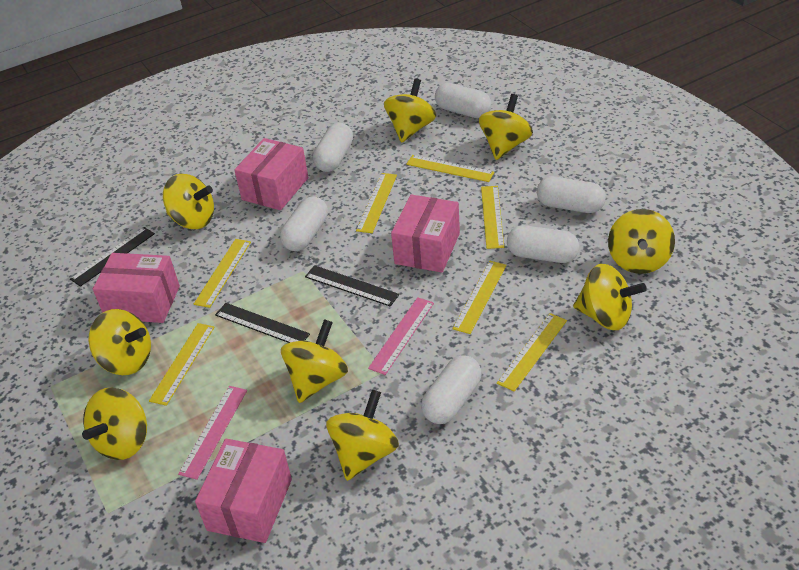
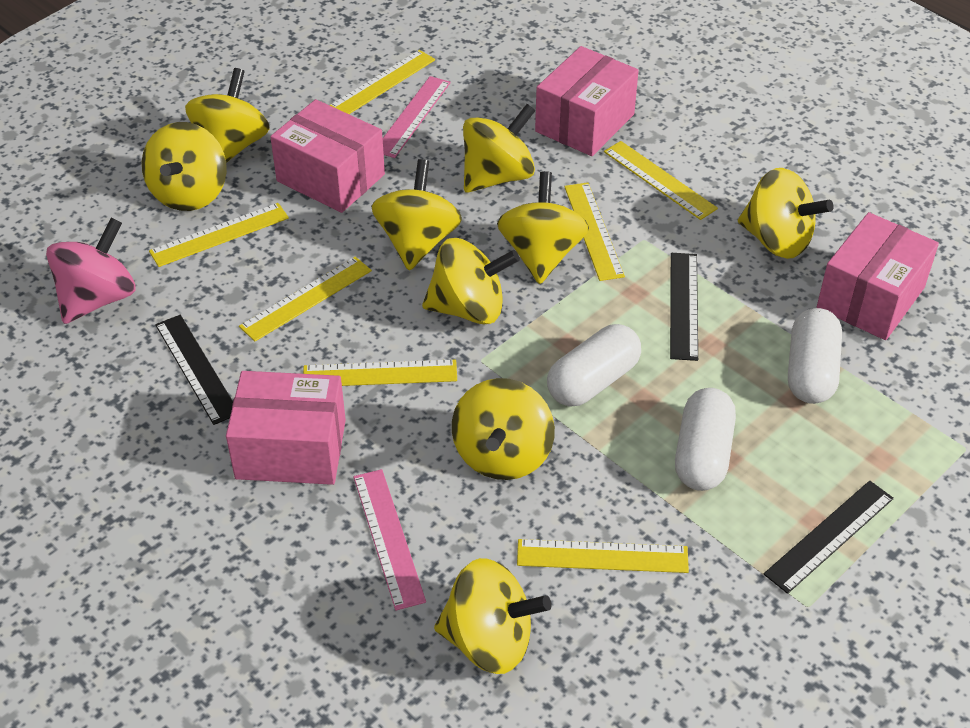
pink spinning top: none = 0 -> [46,218,136,324] = 1
white capsule: [280,196,328,251] [313,123,353,172] [421,355,481,424] [435,83,491,118] [507,225,579,263] [537,176,606,213] = 6 -> [547,324,641,407] [675,388,736,491] [788,308,842,404] = 3

